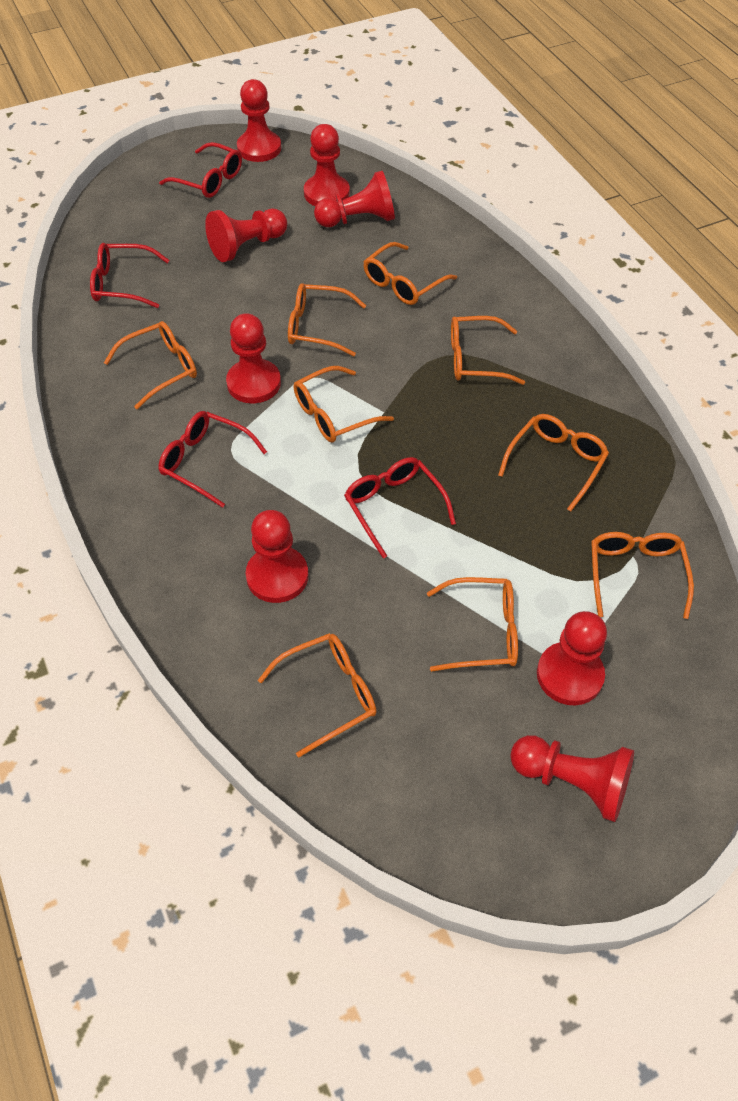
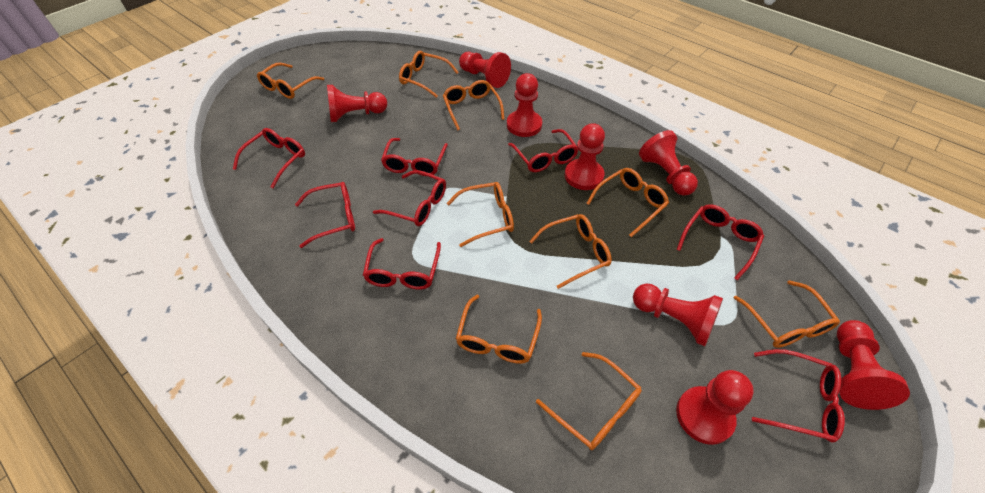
red glasses: [90,243,169,308] [158,411,267,508] [159,142,242,198] [344,457,456,559] = 4 -> [233,128,305,188] [295,182,355,248] [363,238,441,289] [373,170,446,226] [381,138,448,176] [508,129,578,172] [677,204,764,280] [752,349,845,442] = 8

